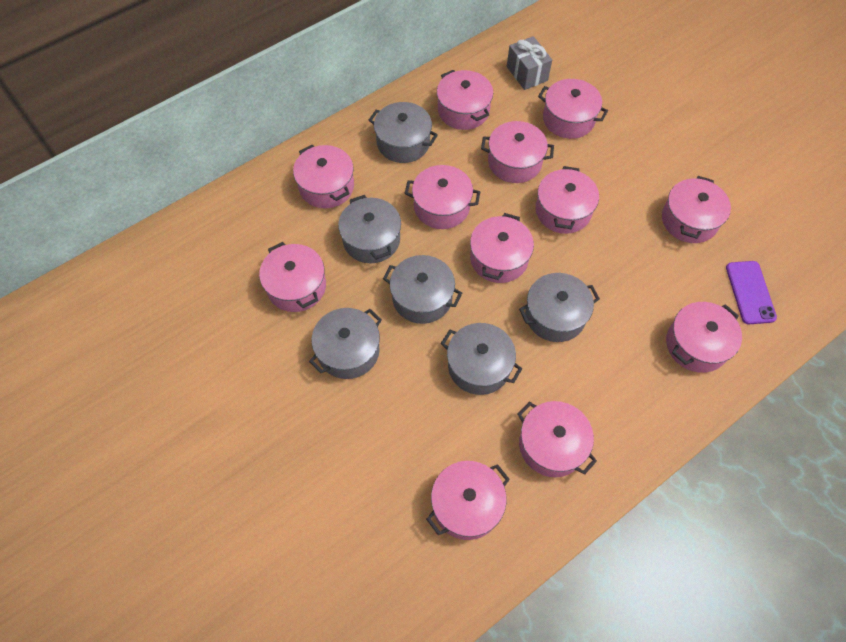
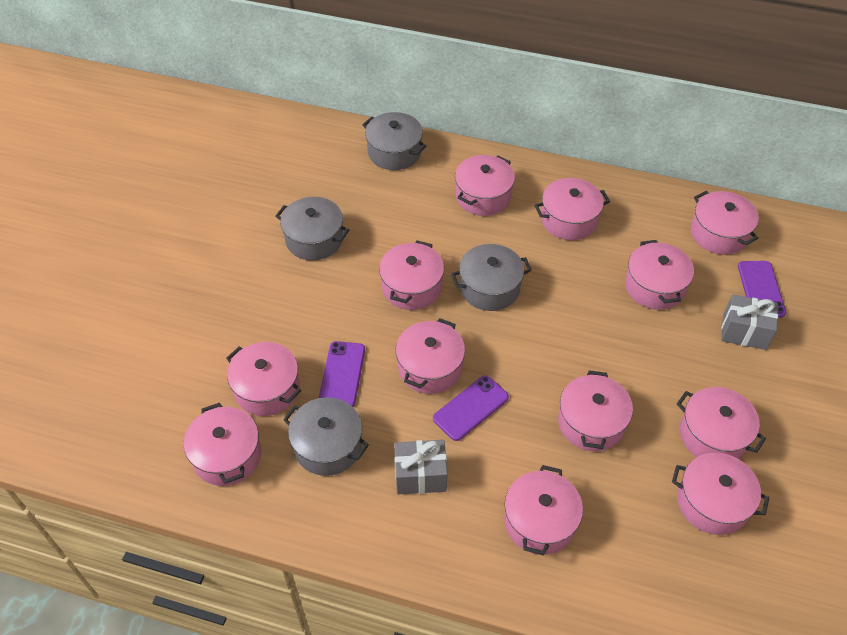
grey gift: [507,36,552,90] = 1 -> [394,440,447,494] [721,294,778,350] = 2
grey pot: [309,308,382,379] [338,195,401,263] [369,102,438,163] [383,255,462,324] [441,323,522,395] [519,273,600,342] = 6 -> [276,197,349,260] [283,397,369,476] [362,112,426,170] [451,244,532,311] = 4
purple phone: [726,261,777,324] = 1 -> [319,341,365,407] [433,375,509,441] [738,261,786,318] = 3

